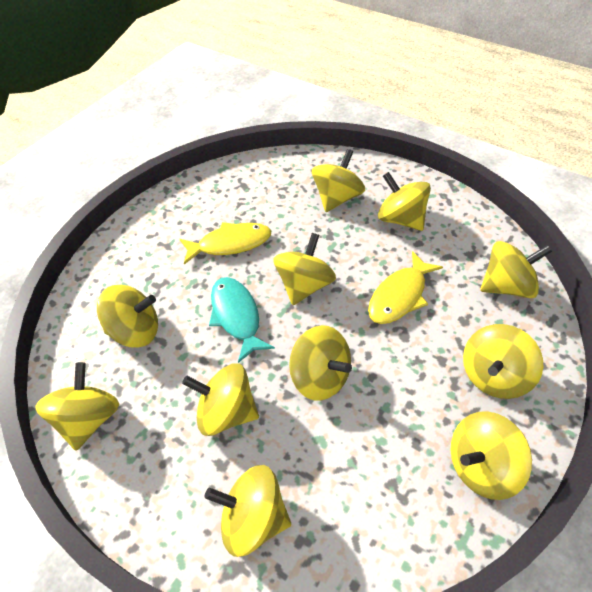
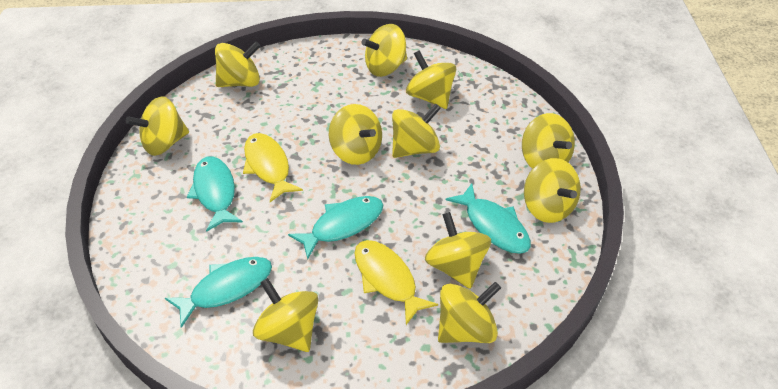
turquoise fish: [209,277,275,363] = 1 -> [165,257,272,328] [187,156,243,232] [288,196,383,260] [445,183,531,254] = 4

